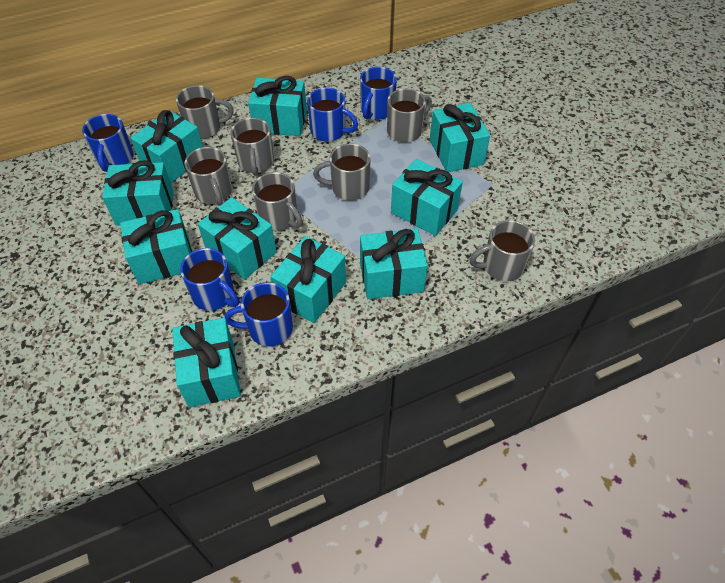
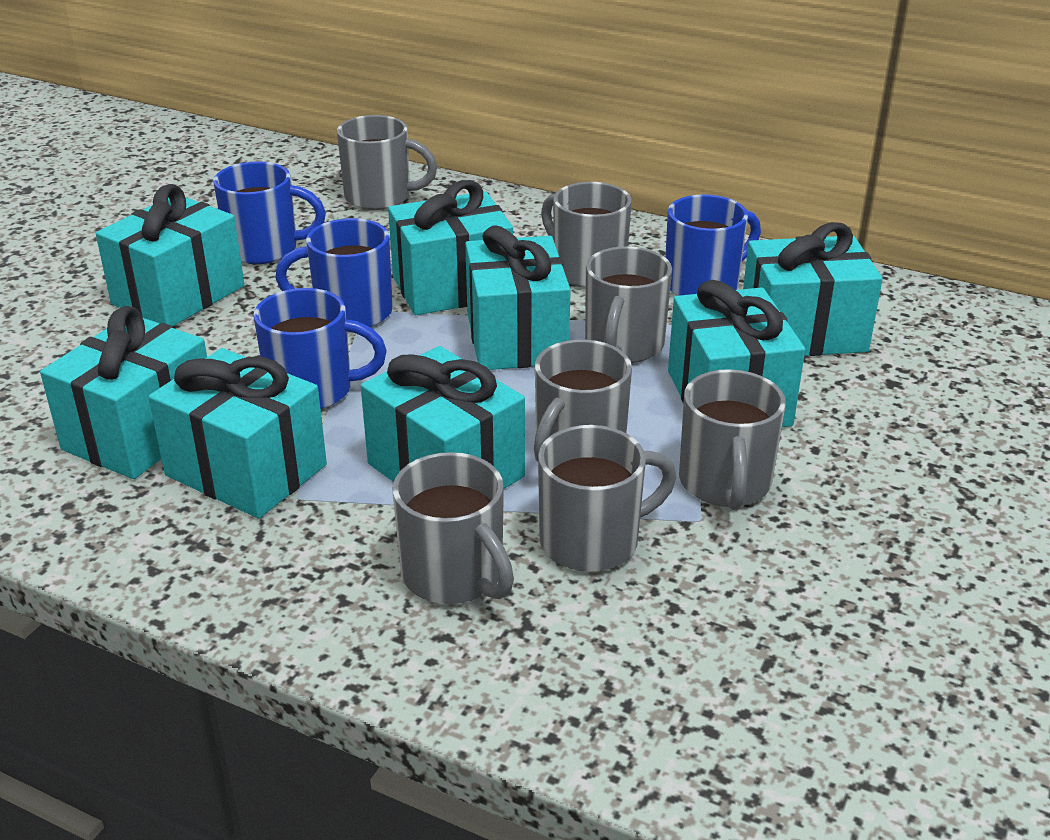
blue mug: [82,114,134,172] [180,248,239,311] [225,282,293,346] [307,88,358,142] [360,67,397,120] = 5 -> [213,161,326,264] [253,288,387,409] [275,218,393,327] [665,194,761,296] = 4
turquoise gift: [102,160,174,226] [120,209,192,284] [130,110,203,183] [172,318,241,407] [198,197,276,280] [248,76,307,136] [270,236,346,323] [360,228,428,299] [391,159,463,236] [430,103,490,172] = 10 -> [40,306,207,479] [96,184,245,326] [148,348,327,518] [361,346,525,489] [388,180,513,315] [465,225,571,370] [668,280,805,427] [743,222,883,356] = 8

